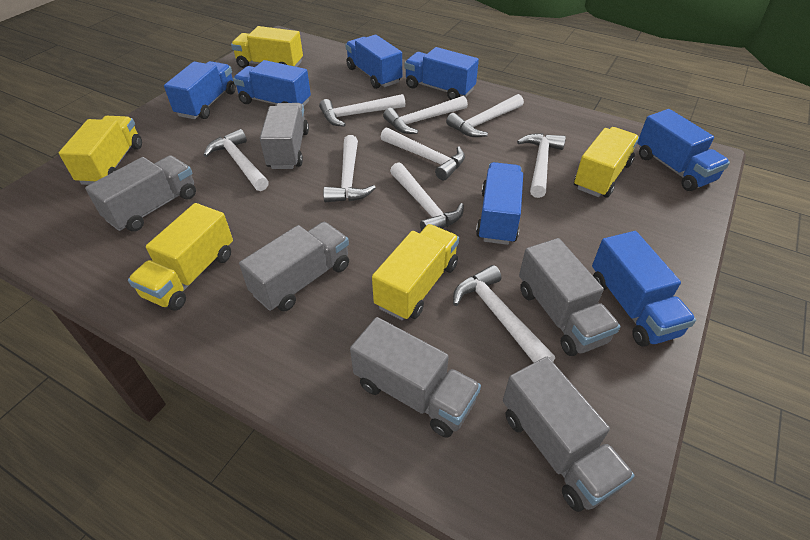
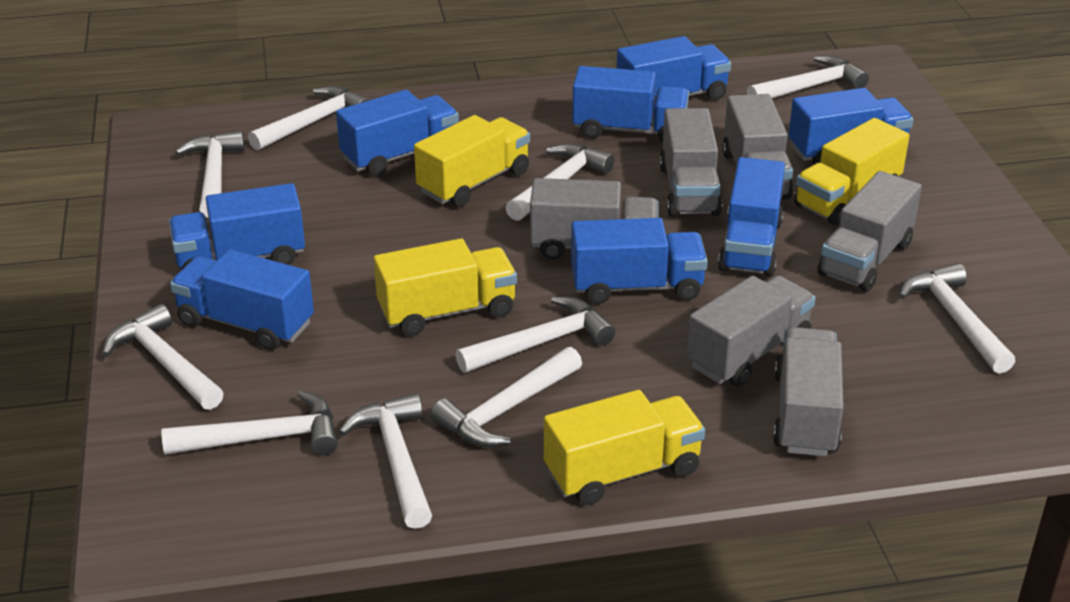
blue truck: [164,61,236,119] [233,60,311,106] [345,35,402,89] [404,47,479,100] [476,162,523,245] [592,231,696,347] [637,109,730,191] = 7 -> [169,183,305,269] [170,249,314,350] [336,90,459,176] [571,218,708,304] [572,66,689,143] [617,36,731,105] [718,157,785,277] [789,88,914,164] = 8
white hammer: [203,129,269,191] [319,94,405,127] [323,135,376,202] [381,127,465,180] [383,96,468,134] [390,162,464,231] [446,94,524,137] [453,265,555,363] [517,133,566,198] = 9 -> [102,304,224,410] [162,390,338,455] [175,131,245,218] [248,86,369,151] [339,393,432,529] [431,347,582,447] [455,297,615,373] [505,143,614,221] [747,56,869,98] [899,263,1015,374] = 10
yellow truck: [59,116,142,185] [128,203,233,311] [231,26,303,68] [372,224,459,320] [574,127,639,197] = 5 -> [374,238,517,336] [414,115,530,207] [544,390,705,505] [794,118,910,225] = 4

